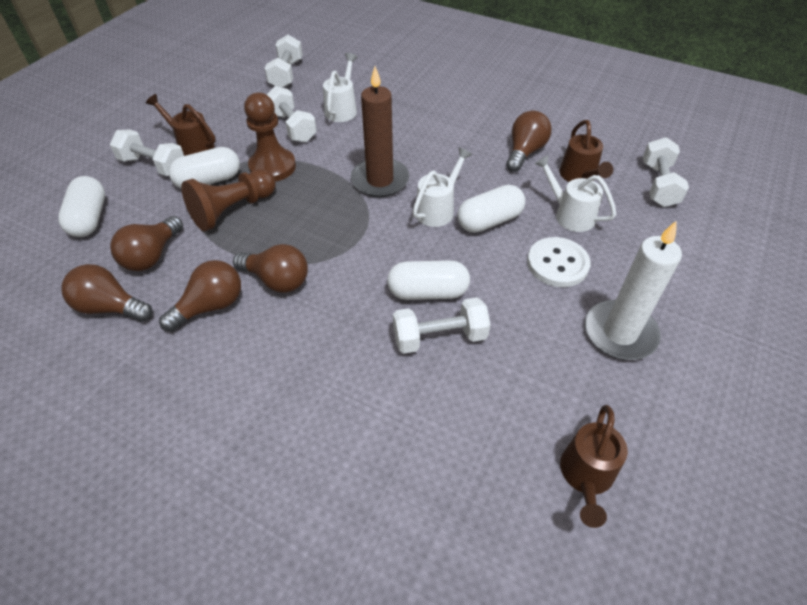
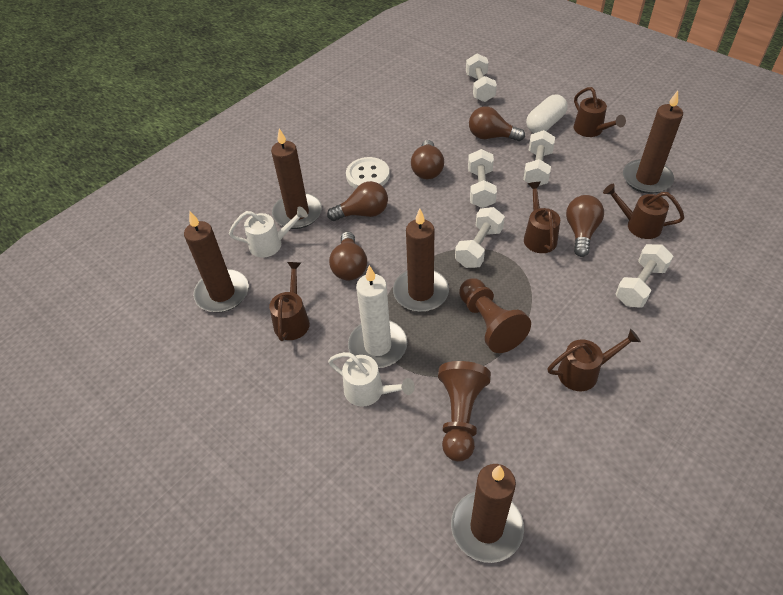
brown candle: [351,66,409,197] = 1 -> [184,211,249,313] [271,128,322,229] [393,209,449,312] [451,464,524,563] [623,91,683,194] = 5
brown watering can: [146,94,216,156] [560,120,613,182] [560,405,628,528] = 3 -> [269,262,310,341] [524,182,560,253] [547,329,641,391] [574,87,626,137] [603,184,685,239] = 5
white capsule: [58,176,105,237] [169,147,240,188] [387,260,470,300] [457,185,525,233] = 4 -> [526,95,568,133] = 1
white watering can: [323,53,357,122] [412,147,472,227] [535,155,616,232] = 3 -> [229,206,308,258] [328,352,415,407] = 2

